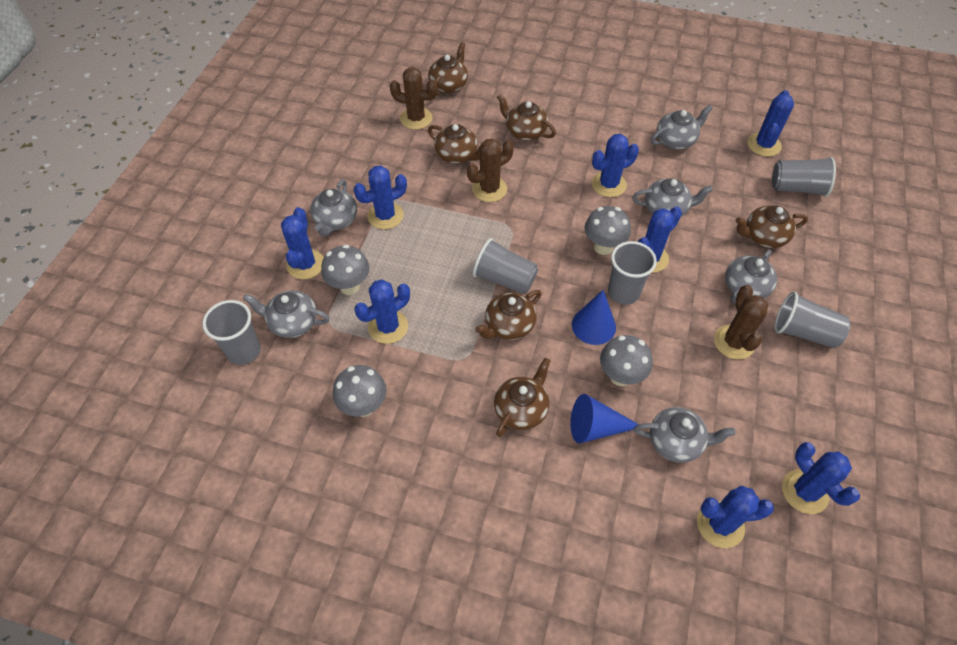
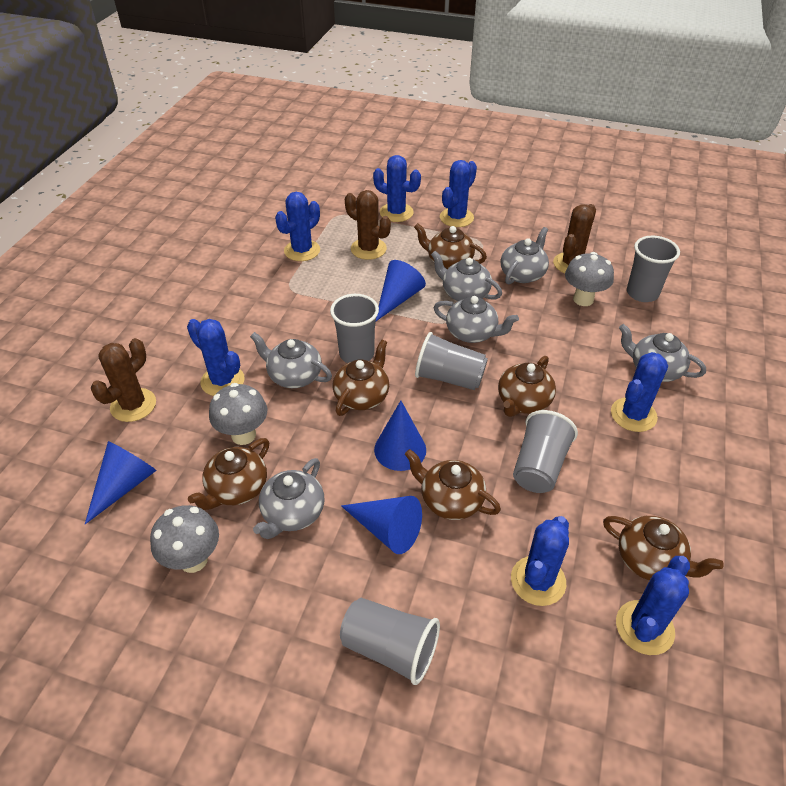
blue cactus: [281,207,324,279] [354,165,407,229] [355,279,410,344] [592,134,639,197] [638,206,682,273] [697,486,774,548] [747,90,794,157] [782,442,860,514] = 8 -> [187,319,245,396] [275,192,320,261] [373,155,421,222] [440,160,477,227] [511,516,569,606] [611,352,668,432] [616,556,690,655] = 7
blue cone: [570,394,639,443] [572,290,616,345] = 2 -> [85,441,157,524] [341,496,422,554] [374,401,426,471] [376,260,426,321] = 4
grey mushroom: [321,244,370,295] [333,365,386,417] [585,206,631,255] [600,335,653,386] = 4 -> [150,505,219,573] [209,383,267,445] [565,252,614,306] = 3

